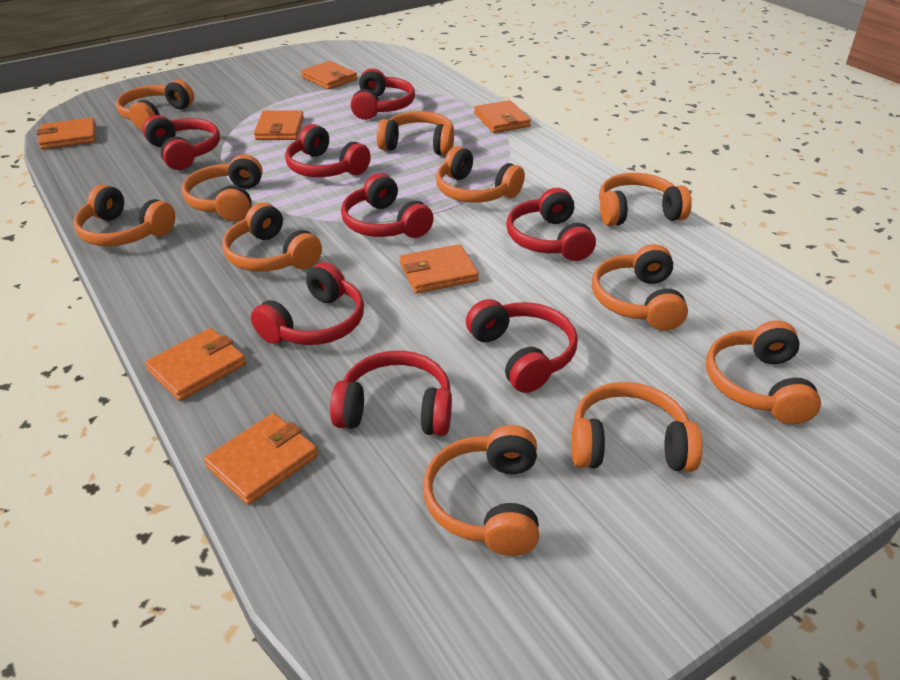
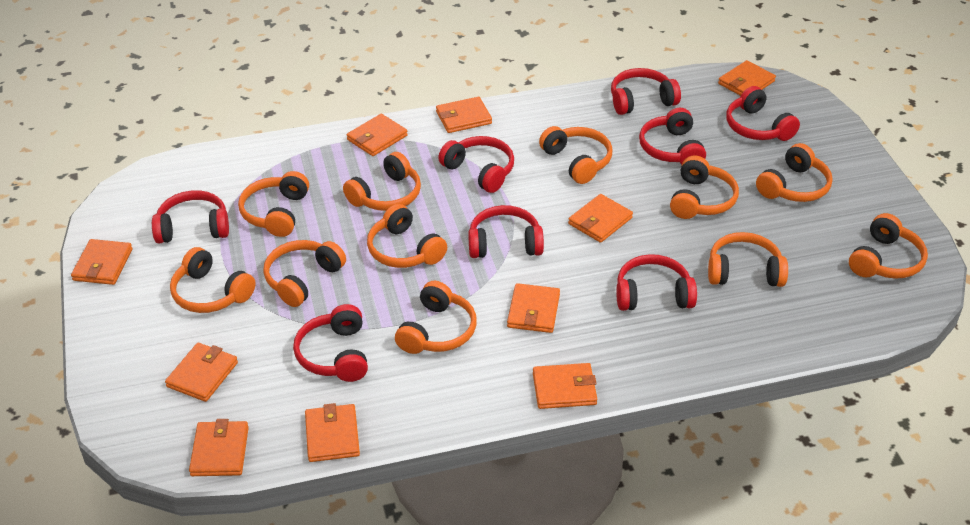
orange wallet: [37,117,96,150] [145,328,246,401] [204,413,318,505] [254,111,304,140] [301,61,357,90] [400,244,479,294] [474,100,531,133] = 7 -> [71,239,132,285] [165,343,238,402] [189,419,249,476] [305,403,360,462] [347,114,408,156] [436,97,492,133] [507,283,560,333] [533,363,597,409] [568,194,633,243] [718,60,776,96] = 10

